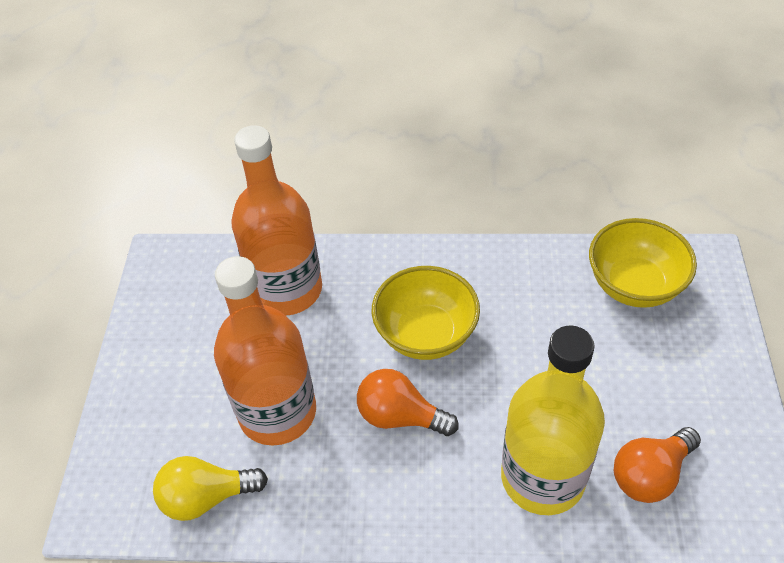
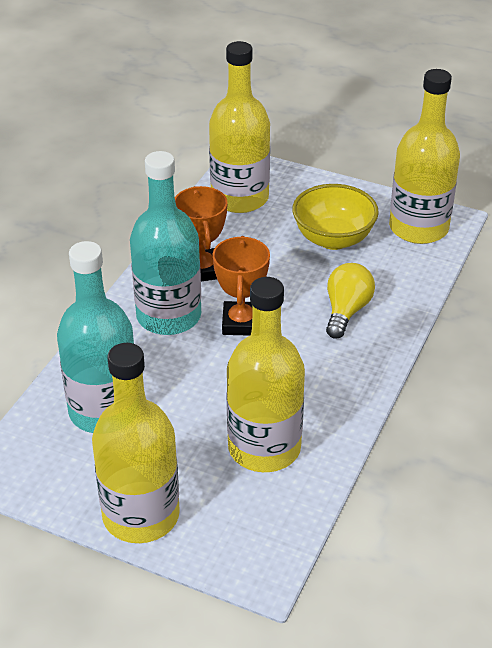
orange bottle: [214,256,316,446] [231,125,322,316] = 2 -> none = 0
orange light bulb: [357,369,459,436] [614,427,701,503] = 2 -> none = 0
orange trophy: none = 0 -> [175,186,228,281] [213,236,270,336] = 2
turquoise bottle: none = 0 -> [57,241,134,433] [130,151,201,335] = 2
yellow bottle: [501,326,605,515] = 1 -> [92,343,180,543] [209,41,270,213] [227,277,305,472] [389,69,460,244] = 4
yellow bowl: [372,266,480,360] [589,218,697,308] = 2 -> [292,184,379,250] = 1

